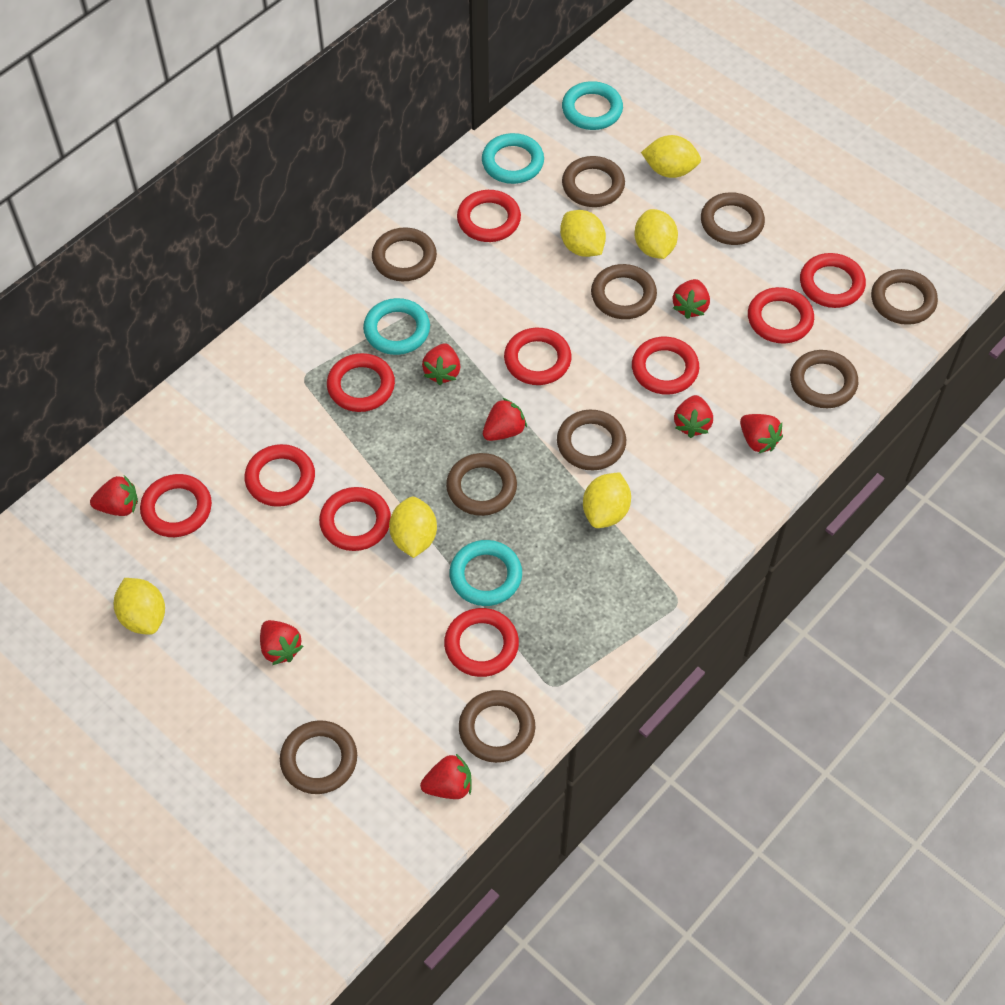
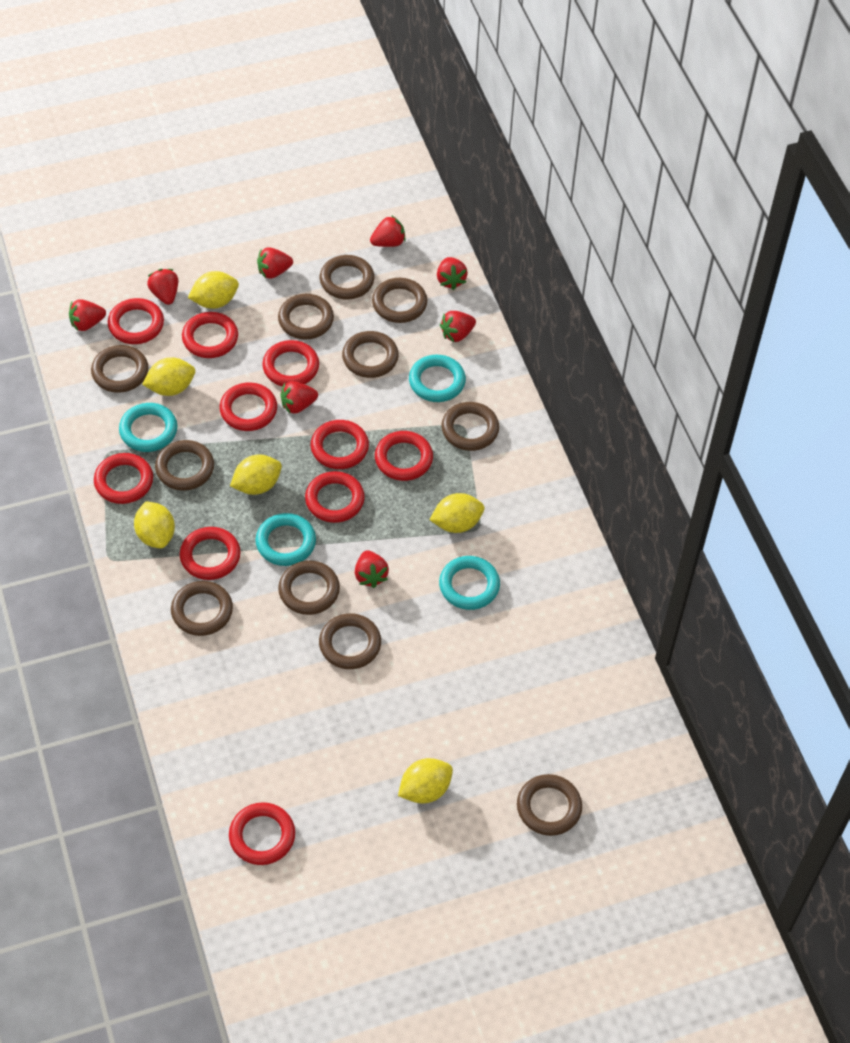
brown ring: [280,720,357,794] [372,227,437,281] [446,453,517,516] [459,690,535,763] [557,410,626,470] [562,156,625,207] [591,264,657,319] [701,192,765,245] [790,350,858,408] [871,269,938,325] = 10 -> [91,345,148,393] [155,440,214,490] [171,581,233,636] [278,294,334,339] [278,560,340,615] [319,613,381,669] [320,255,374,299] [342,331,399,378] [372,278,427,323] [441,402,499,451] [517,774,582,836] = 11

